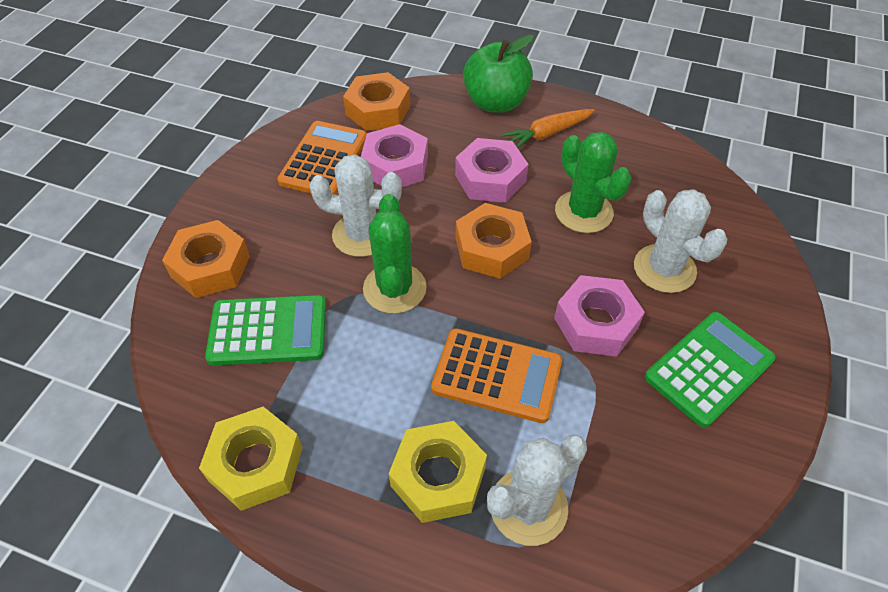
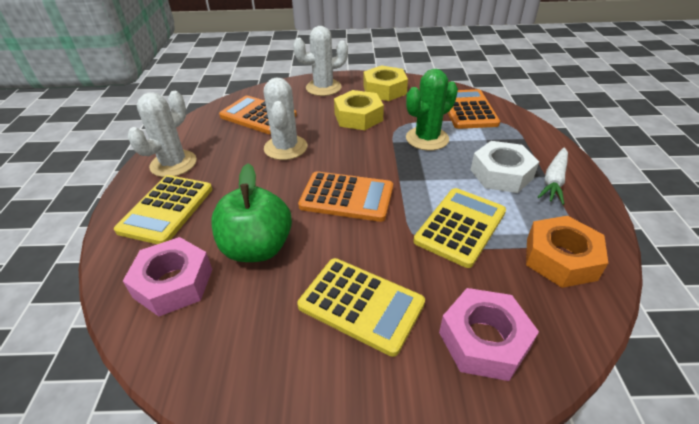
green cactus: [363,194,427,314] [555,132,632,233] = 2 -> [406,69,458,151] = 1
green calculator: [205,295,326,365] [645,312,776,428] = 2 -> none = 0
orange calculator: [277,121,367,195] [431,328,562,423] = 2 -> [219,96,297,134] [298,171,393,222] [448,89,500,129] = 3
orange carrot: [501,109,595,148] = 1 -> none = 0
orange nut: [162,220,250,298] [343,72,410,131] [456,203,532,279] = 3 -> [526,216,608,288] = 1
pink nut: [361,124,428,187] [455,138,528,203] [554,275,645,357] = 3 -> [123,237,213,316] [439,288,539,381] = 2
white carrot: none = 0 -> [538,147,568,205] = 1
white nut: none = 0 -> [471,141,539,193] = 1
yellow calculator: none = 0 -> [114,175,212,244] [297,258,425,357] [414,188,506,268] = 3

